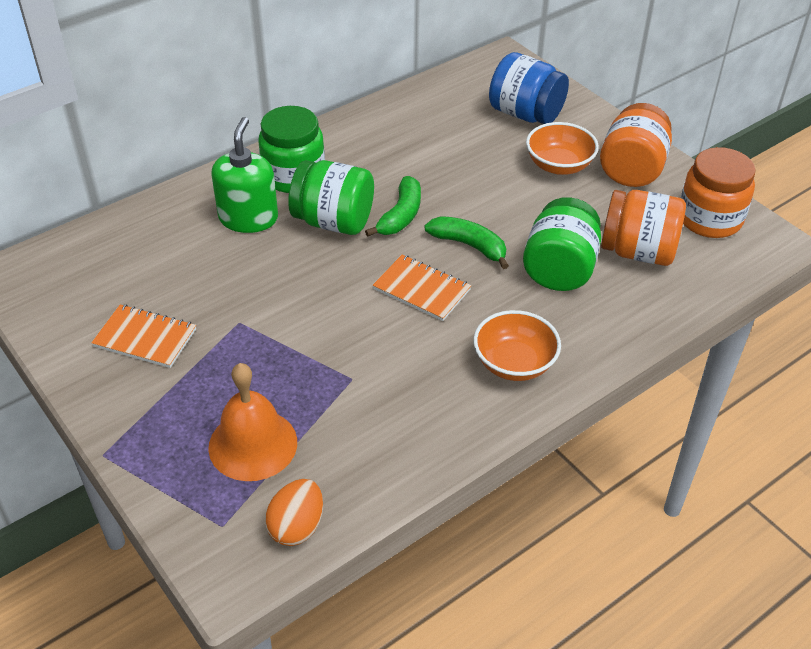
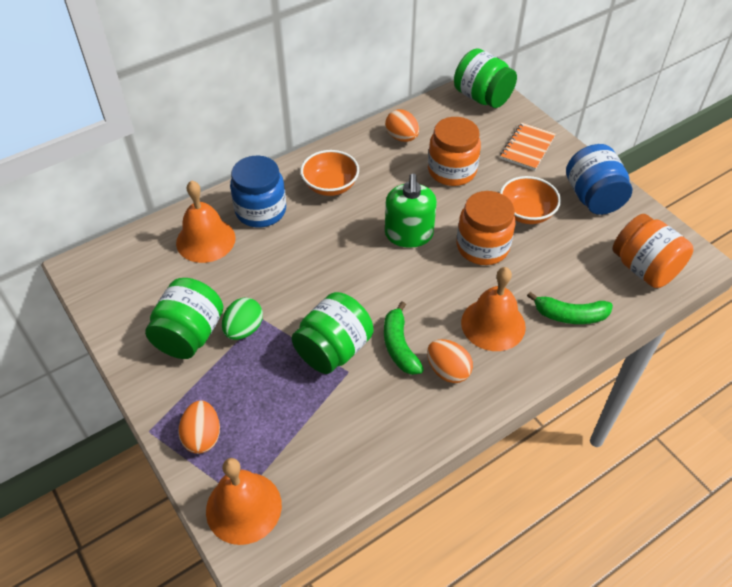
blue jar: [489,52,569,124] = 1 -> [230,155,286,227] [566,144,632,215] = 2
green egg: none = 0 -> [222,298,263,340] = 1
orange bell: [208,363,297,481] = 1 -> [176,180,236,263] [206,458,282,545] [461,267,526,351] = 3
orange egg: [265,479,323,546] = 1 -> [178,400,220,454] [385,109,419,142] [427,339,473,383] = 3
orange notebook: [91,304,196,368] [373,255,471,321] = 2 -> [501,123,556,170] = 1

